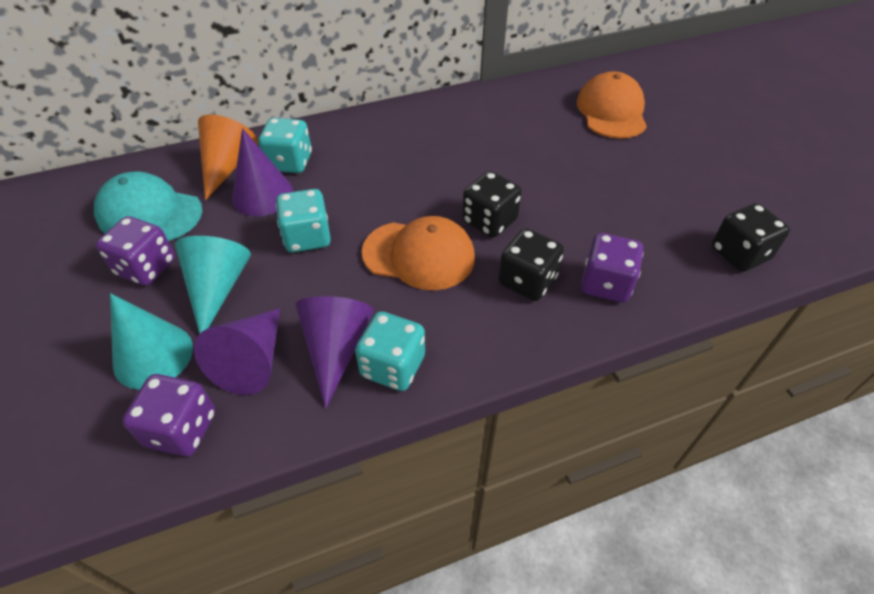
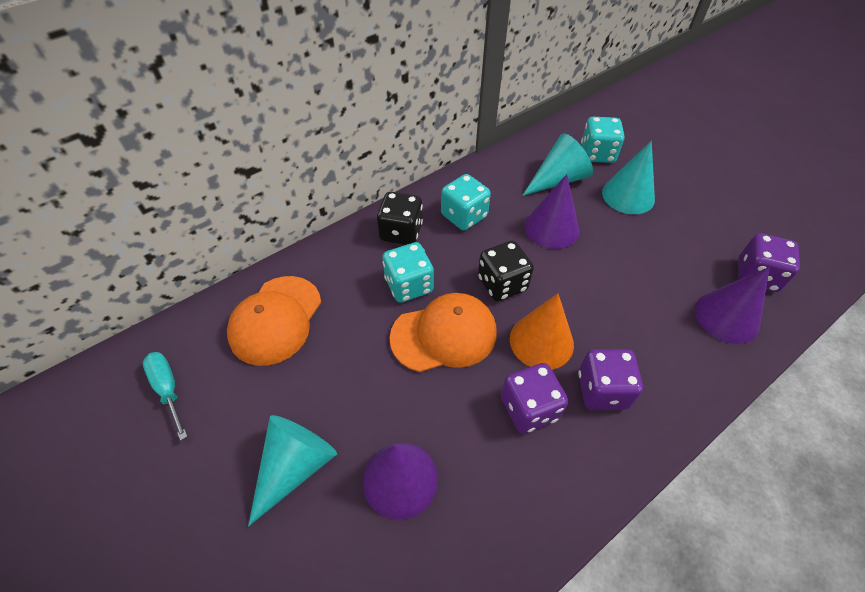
black dice: [462,171,522,238] [498,228,564,301] [712,203,790,272] = 3 -> [377,192,423,245] [478,241,534,301] = 2
turquoise cap: [94,171,203,241] = 1 -> none = 0
turquoise cone: [110,293,193,390] [175,236,251,334] = 2 -> [248,415,337,527] [522,134,593,196] [602,141,655,214] = 3
turquoise screwdriver: none = 0 -> [143,352,188,441] = 1

